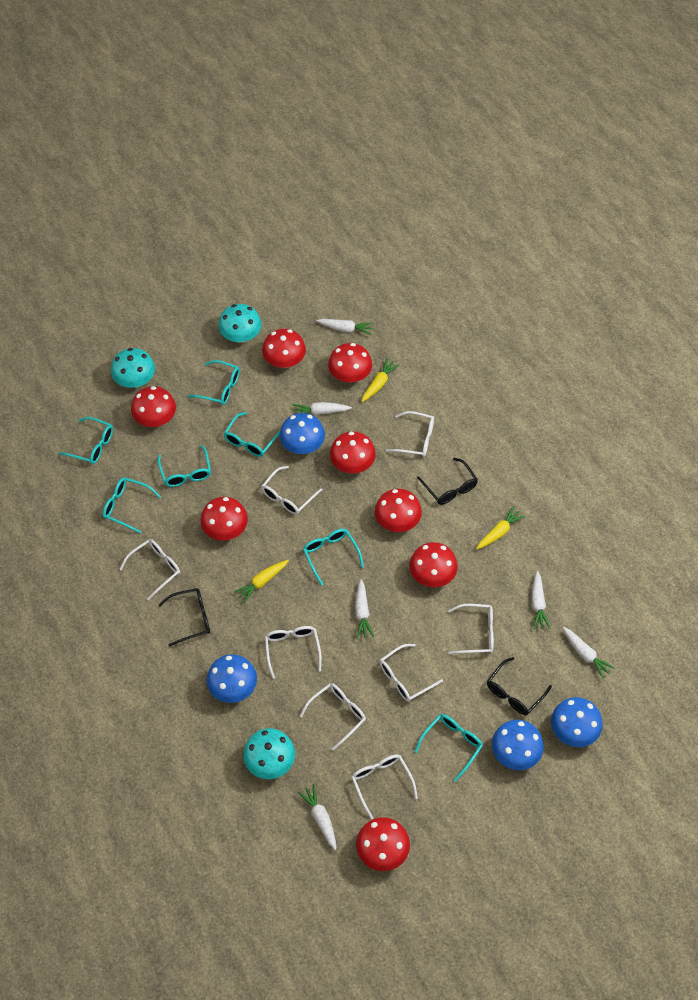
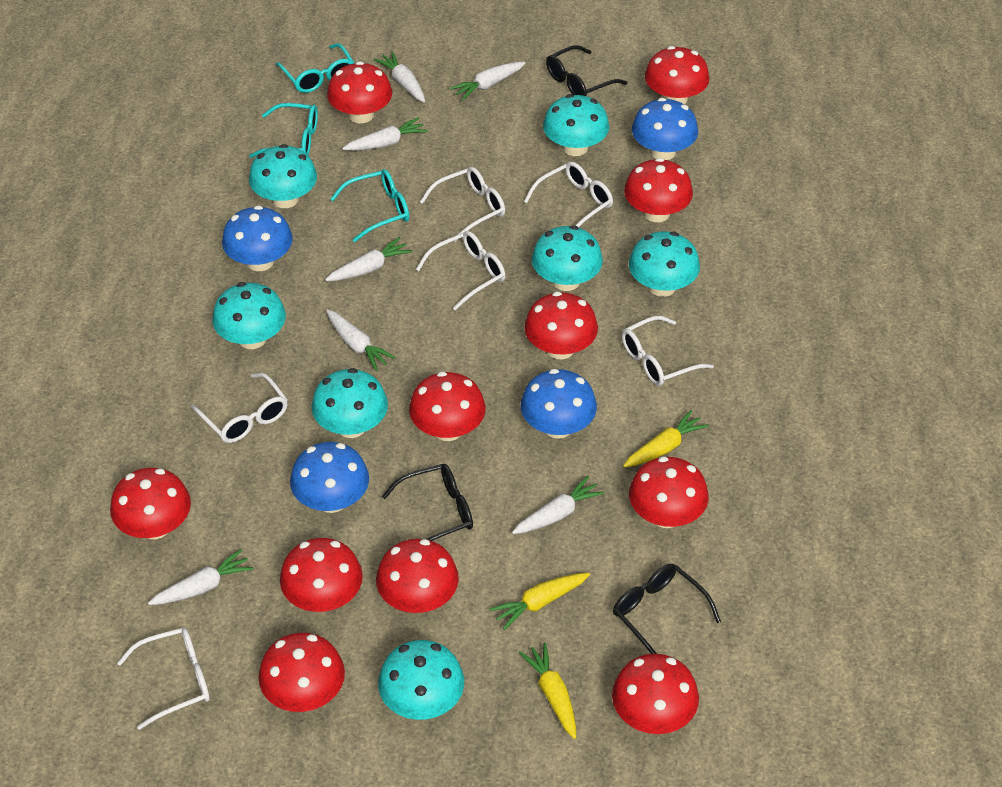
red mushroom: [131,386,176,427] [201,497,248,540] [262,329,306,368] [328,343,372,383] [330,432,376,473] [356,817,410,871] [375,489,422,532] [409,542,458,587] = 8 -> [110,468,191,539] [258,633,345,712] [280,538,363,612] [327,61,392,123] [376,539,459,613] [409,371,486,441] [524,292,598,359] [612,654,699,734] [624,158,693,222] [629,456,709,528] [645,46,709,105] = 11
turquoise glasses: [58,417,113,464] [103,478,161,533] [157,445,211,487] [188,360,240,405] [223,412,280,457] [303,529,364,586] [415,714,483,782] = 7 -> [249,103,318,158] [276,43,354,93] [330,169,409,242] = 3
turquoise mushroom: [111,348,155,388] [218,304,262,343] [243,728,295,779] = 3 -> [212,282,286,349] [249,144,317,208] [311,368,388,438] [378,640,464,720] [532,225,603,291] [543,94,609,156] [629,231,700,297] = 7
white carrot: [292,402,352,415] [298,784,336,850] [316,319,374,335] [355,579,374,638] [531,571,551,629] [563,627,615,679] = 6 -> [148,549,254,605] [325,237,412,281] [326,310,396,371] [342,117,428,151] [374,51,425,103] [450,62,525,100] [512,476,605,534] = 7
white glasses: [119,539,180,600] [261,466,322,515] [265,626,322,679] [300,683,366,751] [351,754,418,819] [379,644,443,702] [386,411,434,457] [448,604,494,654] = 8 -> [117,628,210,730] [191,373,288,443] [416,231,506,310] [420,167,505,242] [524,162,613,227] [622,316,714,386] = 6

